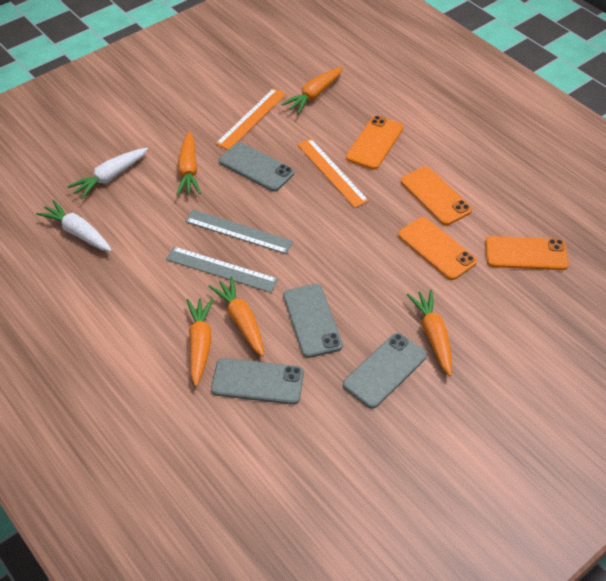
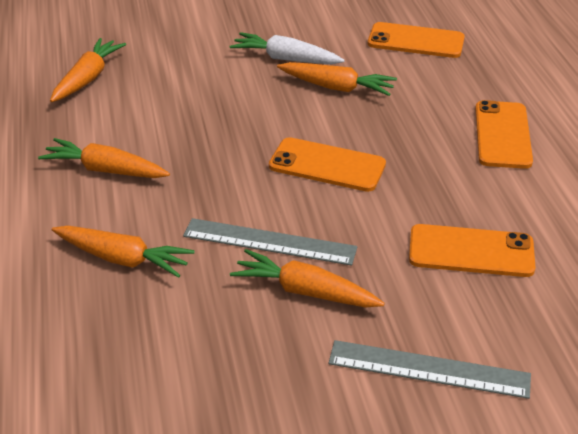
grey phone: [211,358,304,405] [219,142,294,192] [283,284,343,358] [343,333,427,409] = 4 -> none = 0
orange ruler: [216,88,286,150] [297,138,369,208] = 2 -> none = 0
white carrot: [36,200,112,252] [67,148,148,199] = 2 -> [229,32,344,64] = 1

